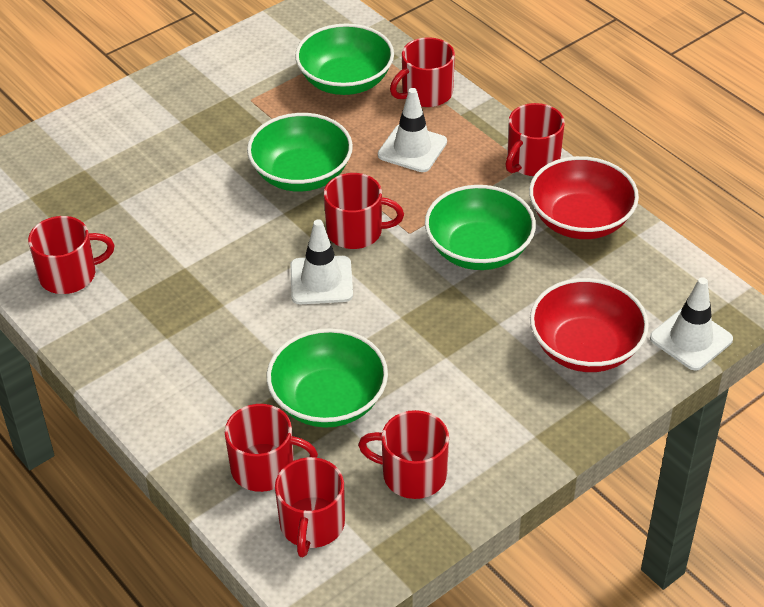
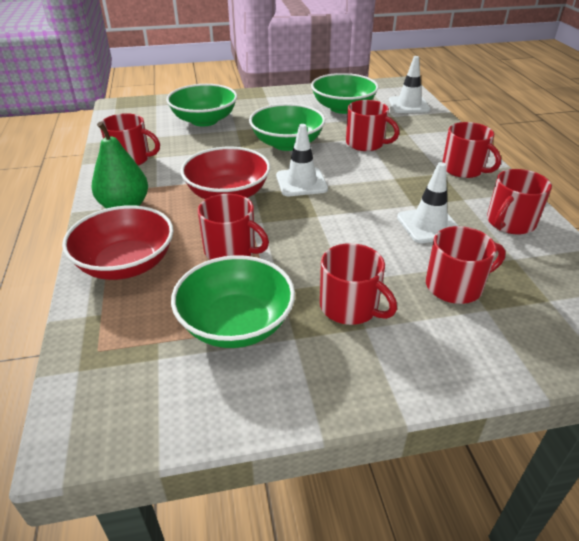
green pear: none = 0 -> [92,121,148,209] = 1

